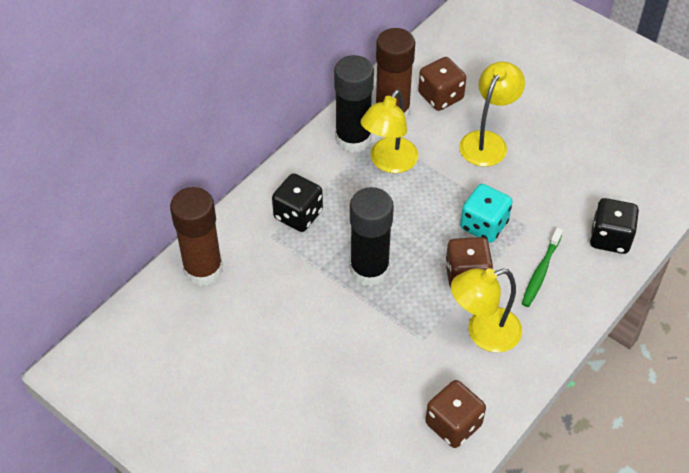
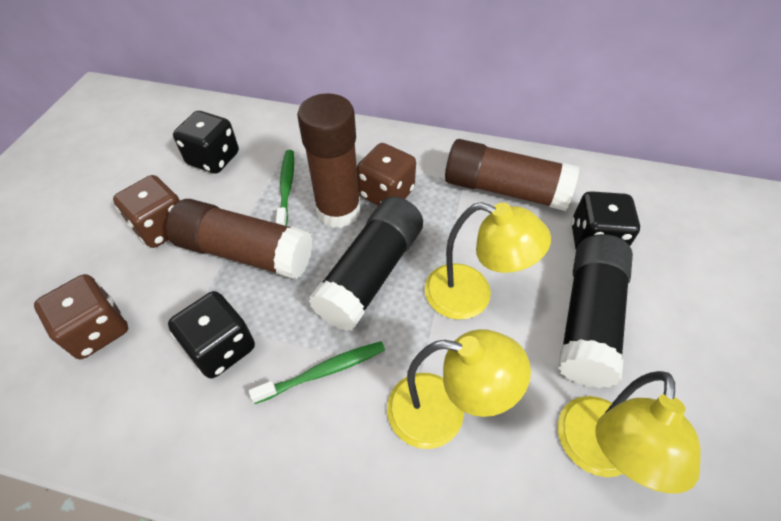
black dice: [272,173,323,232] [590,198,639,254] = 2 -> [168,291,255,379] [173,111,239,174] [571,191,640,249] = 3
brown glue stick: [170,187,223,286] [375,28,415,120] = 2 -> [166,199,313,279] [297,93,361,228] [445,139,580,211] = 3
green toothbrush: [522,228,563,307] = 1 -> [249,341,385,404] [276,150,294,226] = 2
turquoise dice: [460,184,513,243] = 1 -> none = 0

